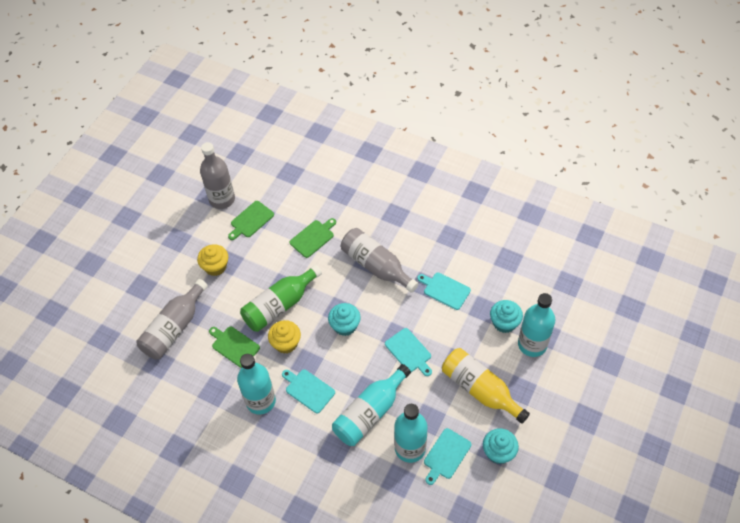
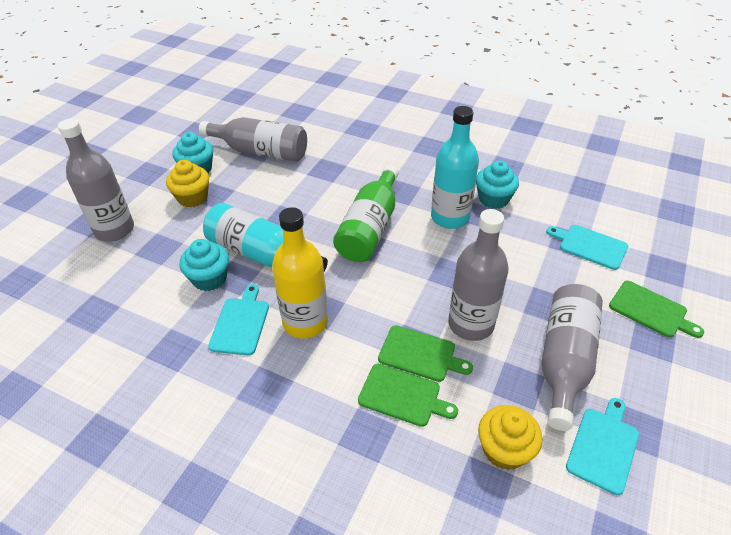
grey bottle: [136,279,208,360] [200,142,235,209] [341,228,419,293] = 3 -> [58,119,134,241] [199,117,307,162] [448,209,509,341] [542,284,603,431] = 4
turquoise bottle: [237,354,276,415] [332,364,411,446] [394,404,427,463] [518,293,555,357] = 4 -> [203,203,328,271] [431,106,479,229] = 2
turquoise cutting board: [282,369,335,413] [385,328,432,376] [417,272,471,310] [424,428,471,485] = 4 -> [208,284,269,355] [546,225,628,270] [566,398,639,495] = 3

